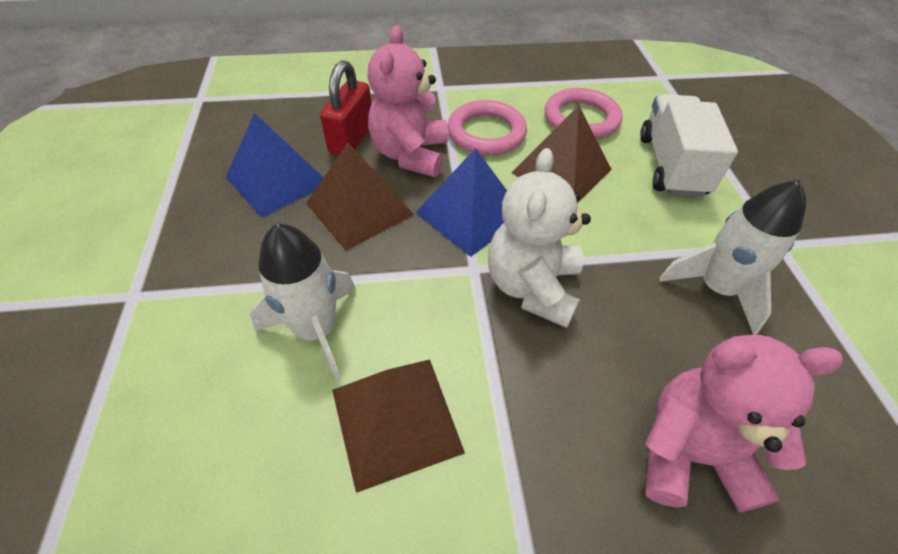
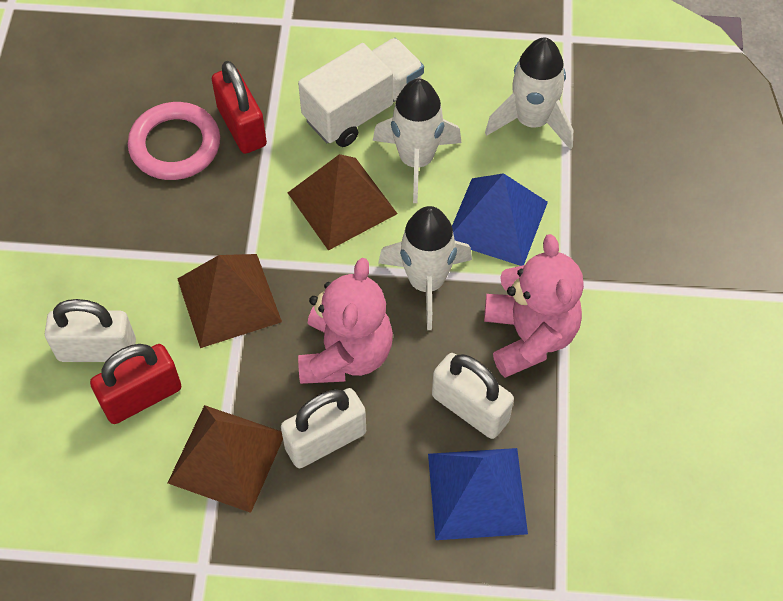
pink ring: [447,100,527,155] [545,88,623,139] = 2 -> [128,102,220,180] = 1
red padlock: [320,60,372,155] = 1 -> [90,344,181,424] [212,61,267,154] = 2
white padlock: none = 0 -> [45,299,136,362] [281,388,366,468] [432,353,514,439] = 3
white rocket: [250,223,356,381] [659,180,806,335] = 2 -> [373,79,462,203] [378,206,472,330] [485,38,573,150] = 3
white teddy bear: [488,148,591,328] = 1 -> none = 0

